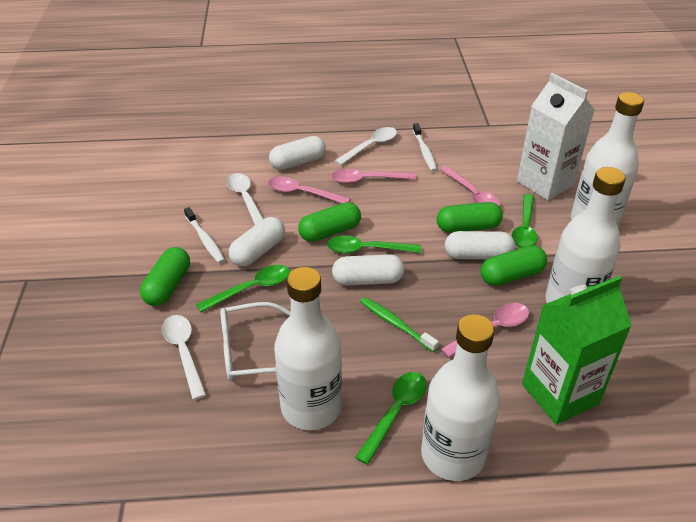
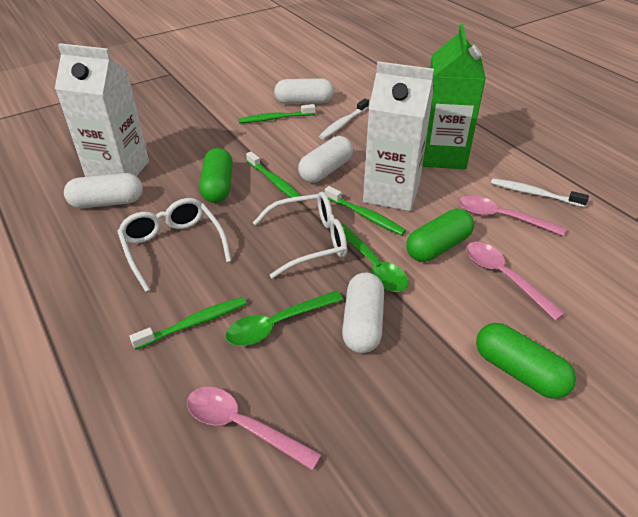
green capsule: [140,247,190,306] [298,202,361,242] [437,202,503,233] [481,245,547,286] = 4 -> [200,148,233,203] [407,209,474,262] [476,323,576,399] = 3
green spoon: [196,265,290,312] [327,235,421,254] [355,372,427,465] [512,194,537,248] = 4 -> [225,291,343,346] [341,224,408,292] = 2
green toothbrush: [360,297,439,352] = 1 -> [129,297,246,350] [238,104,315,123] [246,152,301,203] [325,186,406,235] = 4
pink spoon: [268,176,351,203] [332,168,416,184] [440,166,501,207] [441,303,529,358] = 4 -> [187,387,322,471] [459,195,566,236] [466,242,565,321] = 3
white bottle: [274,267,342,430] [421,314,500,481] [545,167,626,303] [571,92,644,227] = 4 -> none = 0
white carton: [517,73,595,200] = 1 -> [55,43,149,177] [363,61,434,211] = 2
white glasses: [220,302,291,381] = 1 -> [117,198,231,292] [253,192,347,278] = 2
white spoon: [162,315,206,400] [227,173,263,225] [335,127,397,166] = 3 -> none = 0

